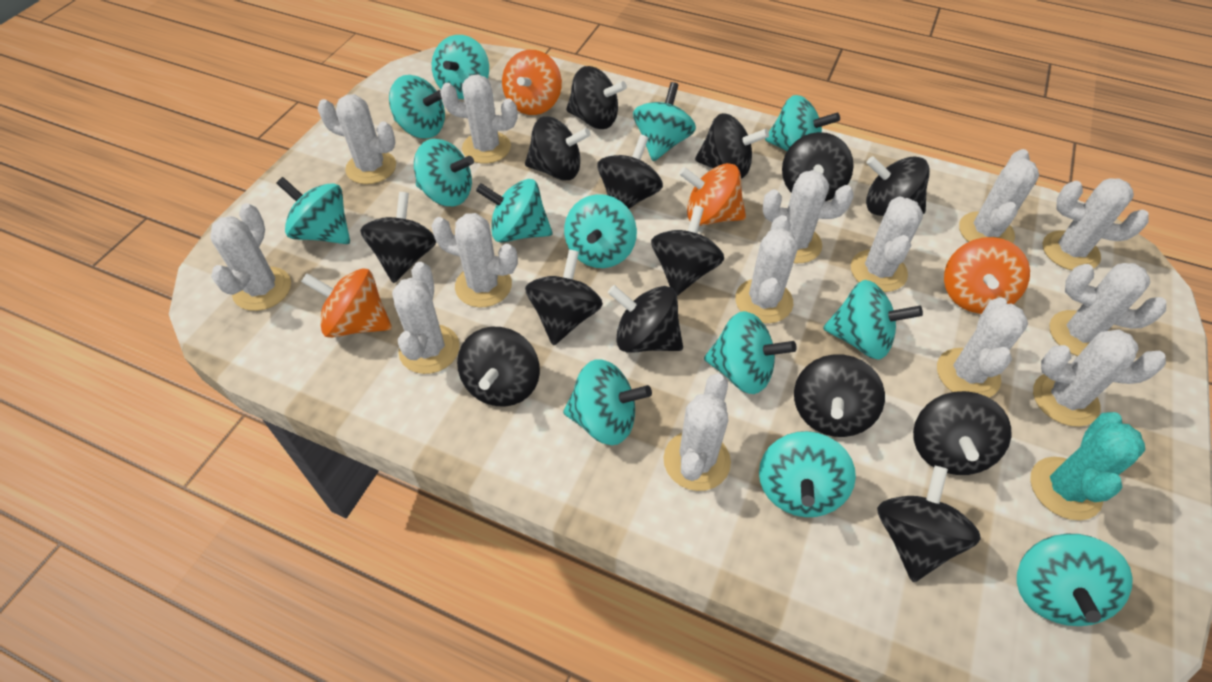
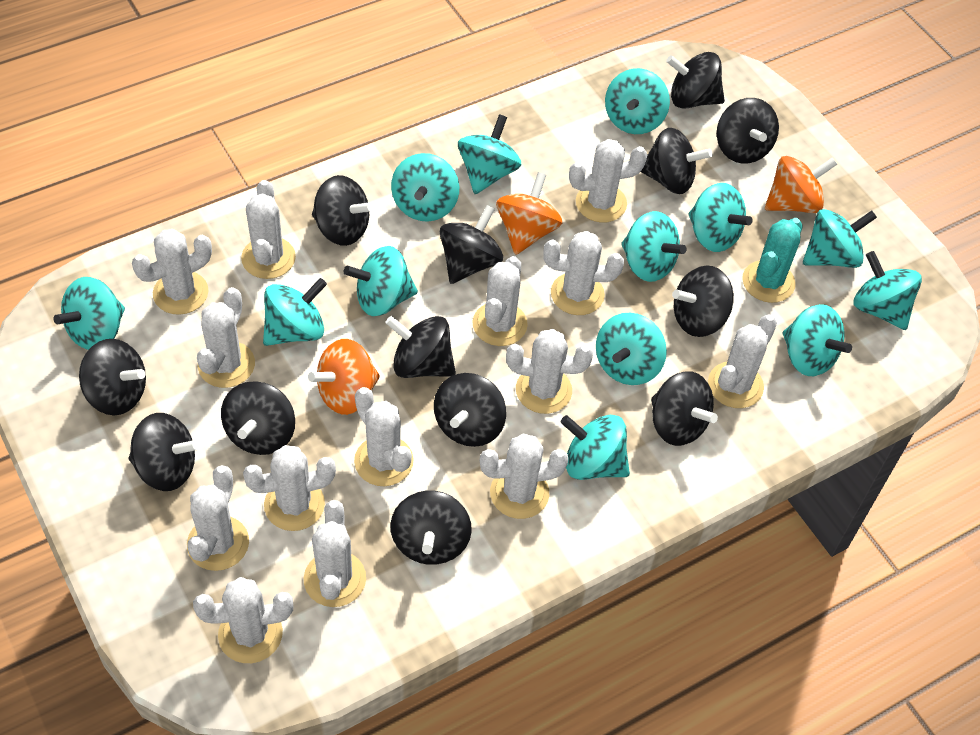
black spinning top: [360,192,436,283] [457,327,540,407] [525,116,591,180] [525,250,603,345] [566,66,627,129] [598,135,663,209] [608,285,683,353] [651,206,724,296] [695,113,769,179] [782,132,854,201] [794,354,885,437] [866,156,930,216] [877,466,981,582] [913,391,1011,475] = 14 -> [79,339,146,415] [129,413,200,491] [221,381,295,455] [312,175,374,246] [385,316,456,378] [390,490,472,565] [434,373,506,447] [440,205,503,284] [641,128,713,194] [651,371,718,446] [666,52,725,109] [672,265,734,337] [717,98,779,164] = 13
orange spinning top: [301,268,392,338] [502,50,562,115] [679,163,746,226] [944,237,1030,314] = 4 -> [308,339,380,415] [496,172,562,255] [765,156,837,213] = 3

